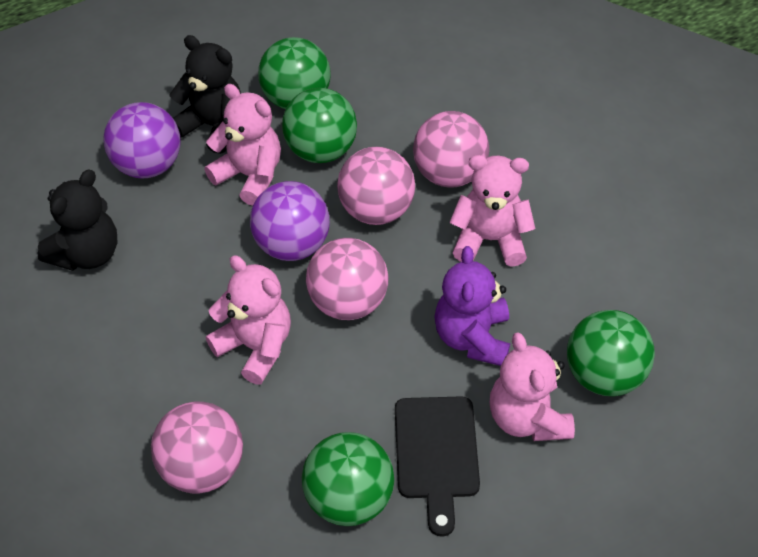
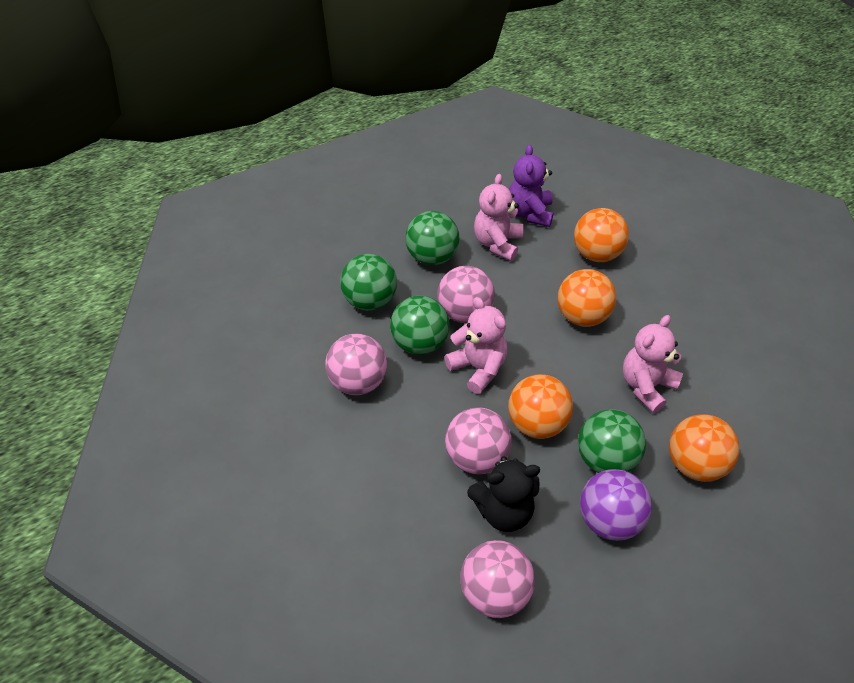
black cutting board: [395,396,480,537] = 1 -> none = 0
black teddy bear: [38,169,117,271] [169,35,241,154] = 2 -> [467,456,540,532] = 1
orange ball: none = 0 -> [508,374,573,439] [558,269,616,327] [574,208,629,262] [669,414,740,482] = 4
pink teddy bear: [205,84,281,206] [206,255,291,385] [450,155,535,267] [490,332,575,441] = 4 -> [444,297,507,394] [474,174,523,261] [623,315,683,413] = 3
purple ball: [103,102,180,179] [250,181,330,261] = 2 -> [580,469,652,541] = 1

